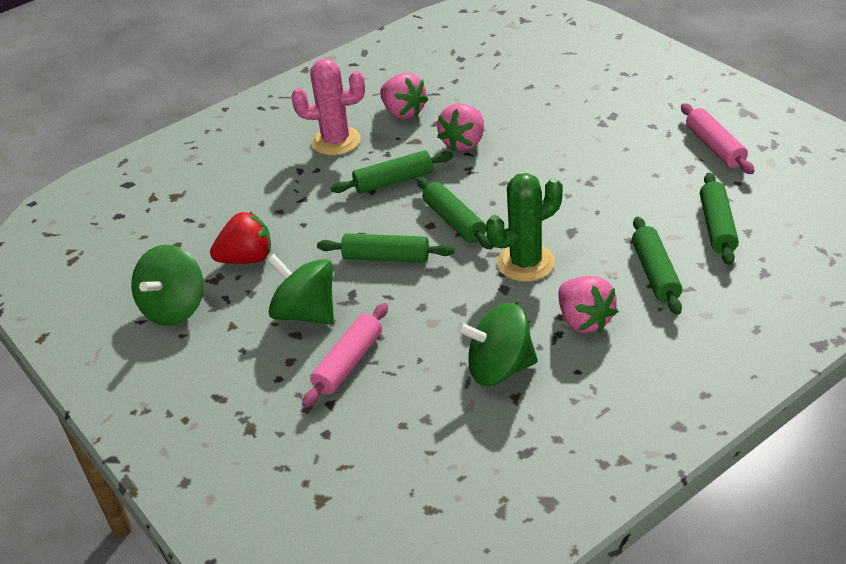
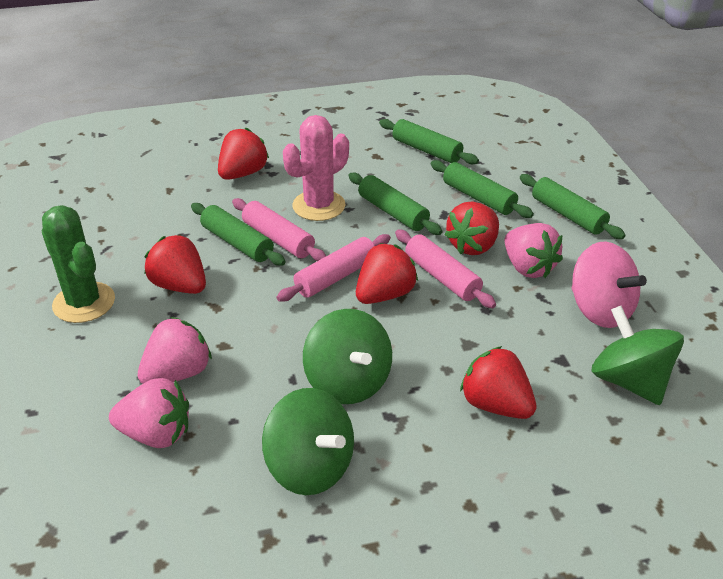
pink rolling pin: [302,303,388,408] [681,103,755,174] = 2 -> [232,198,326,261] [277,234,391,302] [395,229,496,308] = 3
pink spinning top: none = 0 -> [571,241,647,328] = 1
red strawberry: [210,212,271,264] = 1 -> [145,235,206,294] [218,127,269,180] [356,243,418,304] [445,202,499,255] [460,346,537,419] = 5

